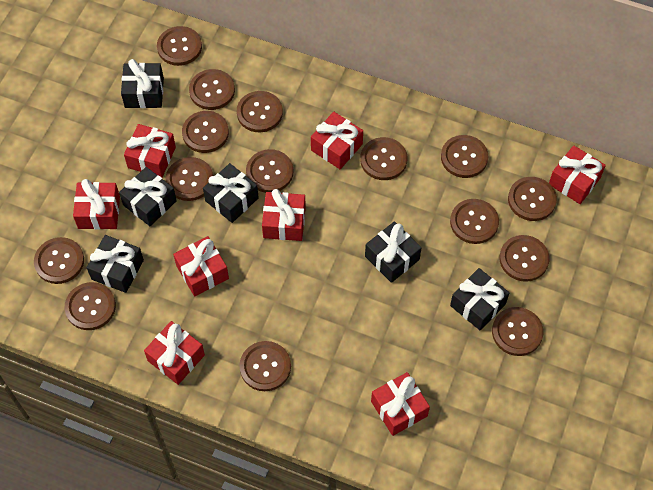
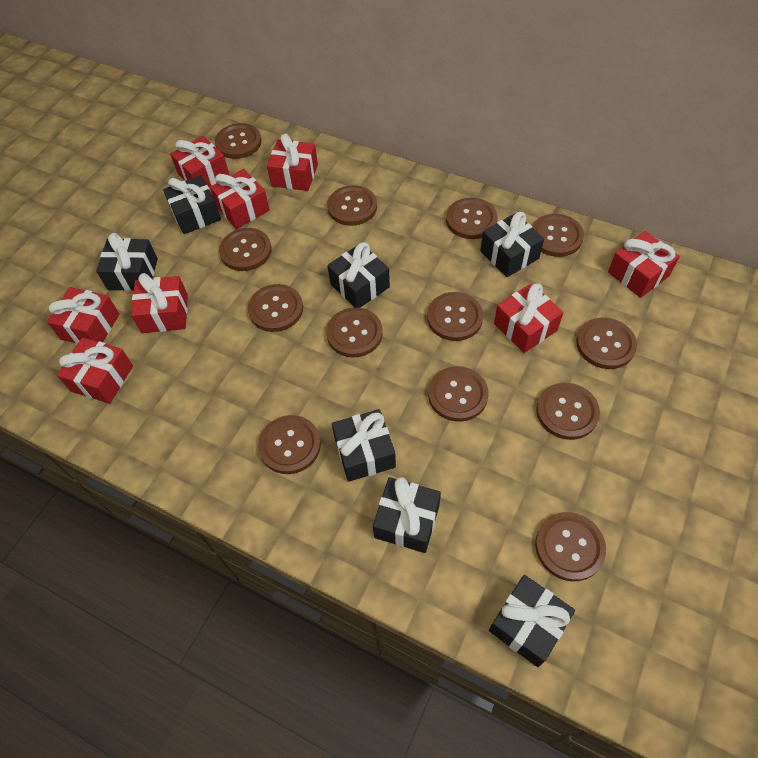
black gift: [87,235,144,293] [119,167,177,226] [121,59,164,108] [203,163,259,223] [365,221,421,283] [450,268,509,330] = 6 -> [96,233,158,291] [163,175,221,234] [327,242,390,308] [332,409,396,482] [373,477,441,553] [480,212,544,277] [489,575,575,667] = 7
brown button: [34,237,84,284] [65,282,116,330] [157,26,202,66] [166,157,213,201] [182,111,229,153] [189,69,235,110] [237,91,283,132] [239,341,291,391] [246,149,293,193] [360,137,407,180] [441,135,488,178] [450,199,499,244] [492,307,543,356] [500,235,549,282] [508,177,557,221] = 15 -> [215,123,262,159] [219,228,272,271] [248,284,303,332] [258,415,321,474] [326,307,383,357] [327,185,377,226] [427,292,484,341] [428,366,488,422] [446,198,497,239] [532,214,584,257] [535,512,606,581] [536,383,600,440] [576,317,637,369] = 13

